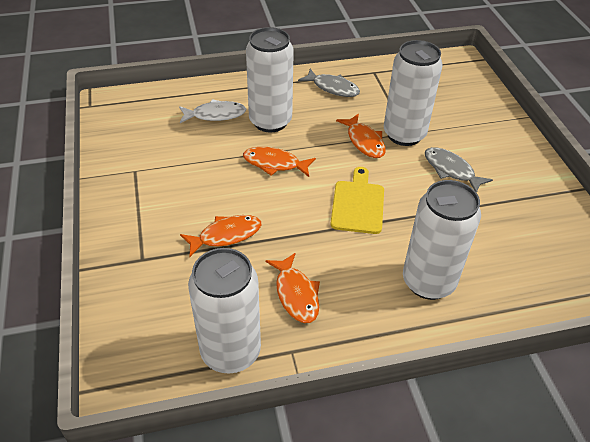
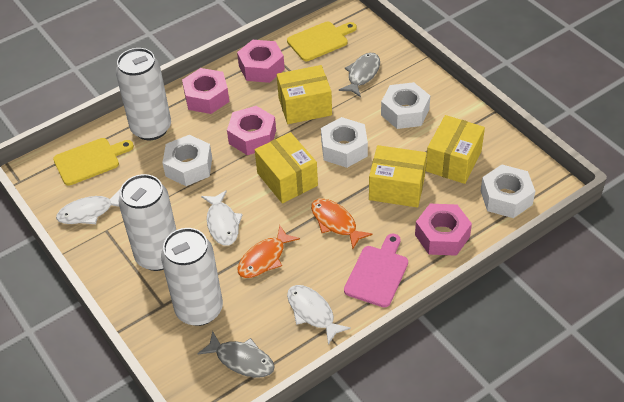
orange fish: [180,215,262,257] [243,147,316,177] [266,253,320,323] [336,114,386,158] = 4 -> [238,225,300,278] [311,199,373,249] = 2
pink cutting board: none = 0 -> [344,233,408,308] = 1
pink nut: none = 0 -> [182,68,229,114] [227,106,276,155] [237,40,285,83] [415,204,472,256] = 4
white can: [188,248,261,373] [246,27,294,132] [384,40,443,146] [403,180,481,300] = 4 -> [116,48,171,140] [119,174,176,271] [161,228,223,326] = 3
white fish: [179,99,246,123] = 1 -> [56,189,120,224] [201,190,243,245] [287,285,351,345] = 3
white nut: none = 0 -> [162,135,212,186] [321,117,368,168] [381,82,430,129] [481,165,535,218] = 4
yellow box: none = 0 -> [255,132,318,203] [277,65,332,124] [369,145,427,208] [426,115,485,184] = 4
yellow cutting board: [331,167,384,234] = 1 -> [53,138,134,186] [287,22,357,61] = 2

